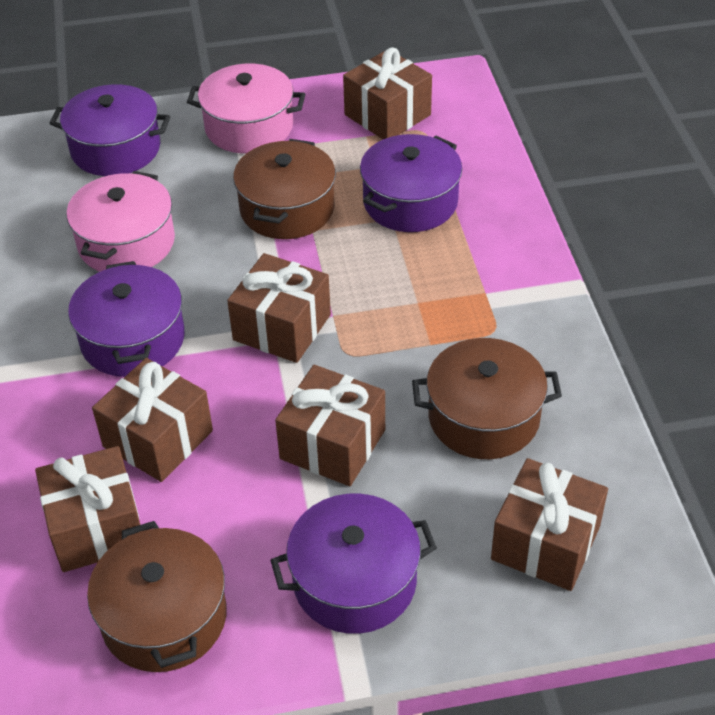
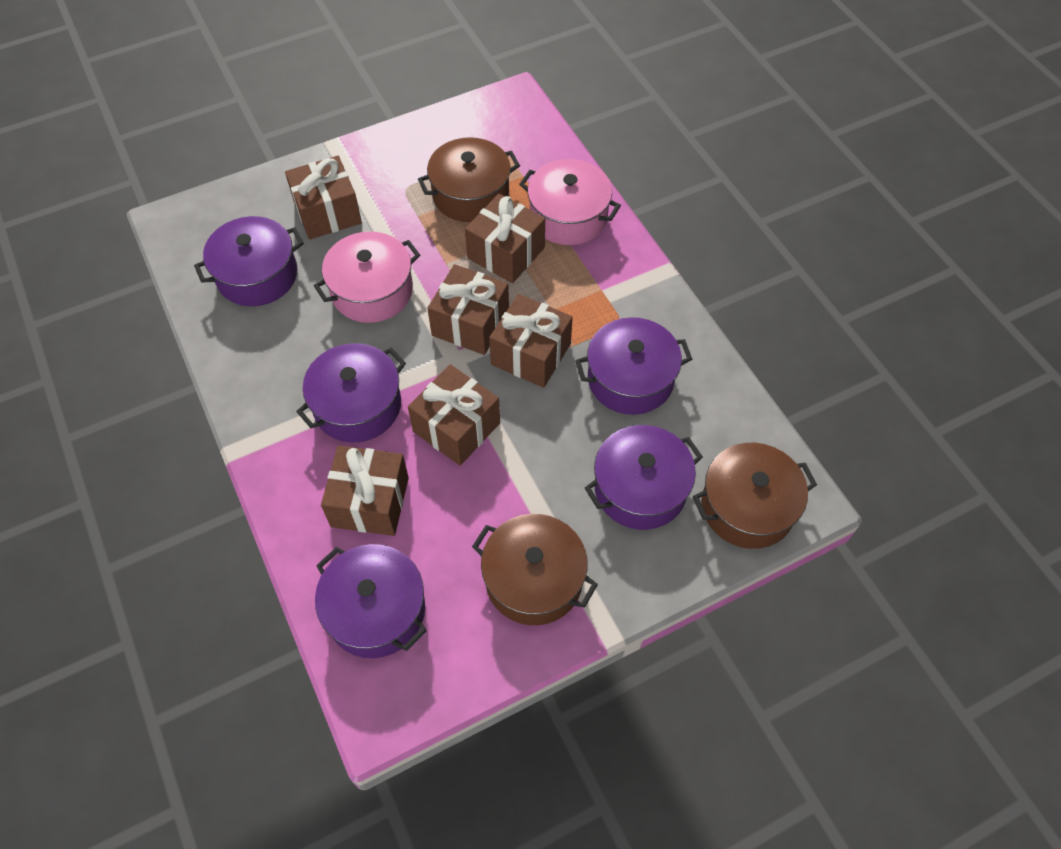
purple pot: [49,84,170,176] [68,261,185,377] [271,494,437,634] [360,134,462,232] = 4 -> [194,216,304,306] [296,343,406,442] [315,544,427,658] [575,317,692,415] [585,425,703,530] = 5

